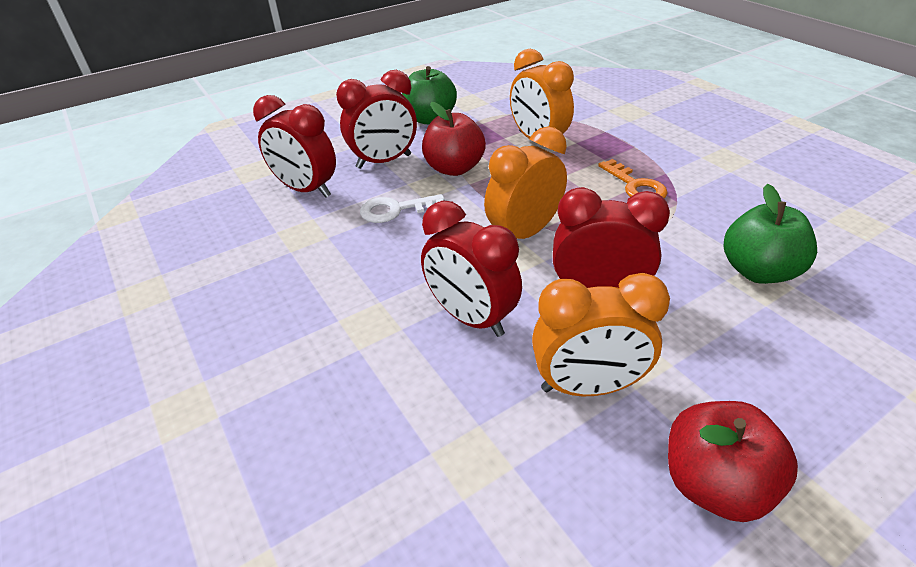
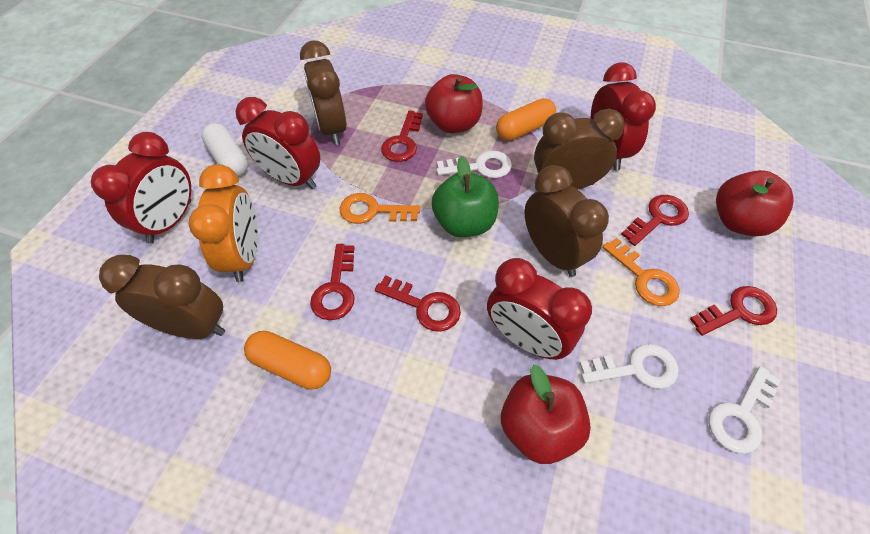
brown clock: none = 0 -> [99,255,225,339] [300,41,347,145] [525,165,609,277] [534,109,625,189] = 4
green apple: [402,66,457,124] [724,184,817,284] = 2 -> [432,156,499,237] = 1
orange capsule: none = 0 -> [244,331,331,390] [496,98,556,141] = 2
orange clock: [484,126,567,239] [510,49,574,151] [532,273,670,396] = 3 -> [189,164,258,282] = 1
orange key: [598,159,668,198] = 1 -> [340,193,420,224] [602,238,680,306] = 2
red apple: [422,102,486,176] [668,401,798,522] = 2 -> [425,74,483,133] [501,365,591,464] [716,170,794,236] = 3
red key: none = 0 -> [310,244,355,320] [375,275,461,332] [381,110,423,162] [621,195,689,246] [690,286,777,336] = 5
white capsule: none = 0 -> [201,123,248,177] = 1
white key: [360,194,444,223] = 1 -> [437,150,512,178] [579,344,679,389] [709,366,781,454] = 3

